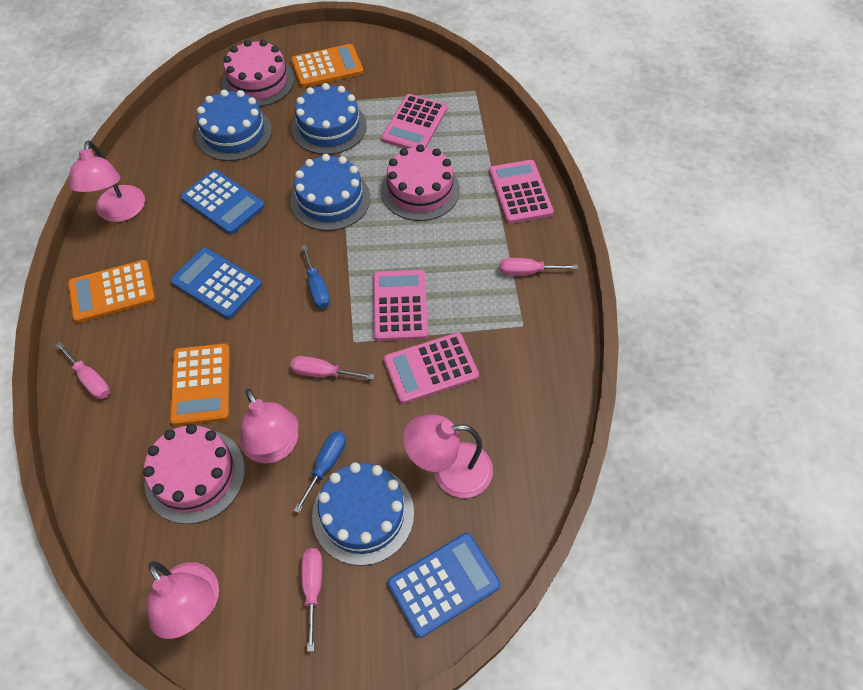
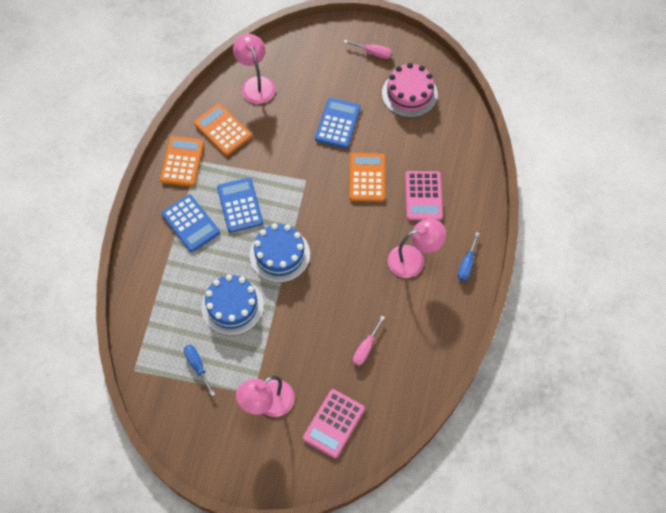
blue cake: [196,90,272,161] [290,154,370,231] [292,83,367,155] [312,462,414,566] = 4 -> [201,274,264,336] [250,223,310,283] = 2
pink cake: [143,424,245,524] [222,40,294,107] [381,144,460,221] = 3 -> [382,63,438,118] = 1
pink calculator: [373,270,428,341] [382,94,447,149] [384,333,479,404] [489,160,554,224] = 4 -> [303,389,365,458] [405,171,443,220] = 2
pink lamp: [69,140,145,222] [147,561,219,639] [240,389,298,464] [403,415,493,498] = 4 -> [233,34,275,104] [236,376,295,417] [388,219,446,278] = 3
pink screwdriver: [55,342,110,399] [291,356,374,380] [302,548,322,652] [500,258,578,276] = 4 -> [344,40,392,59] [353,316,385,366] = 2

